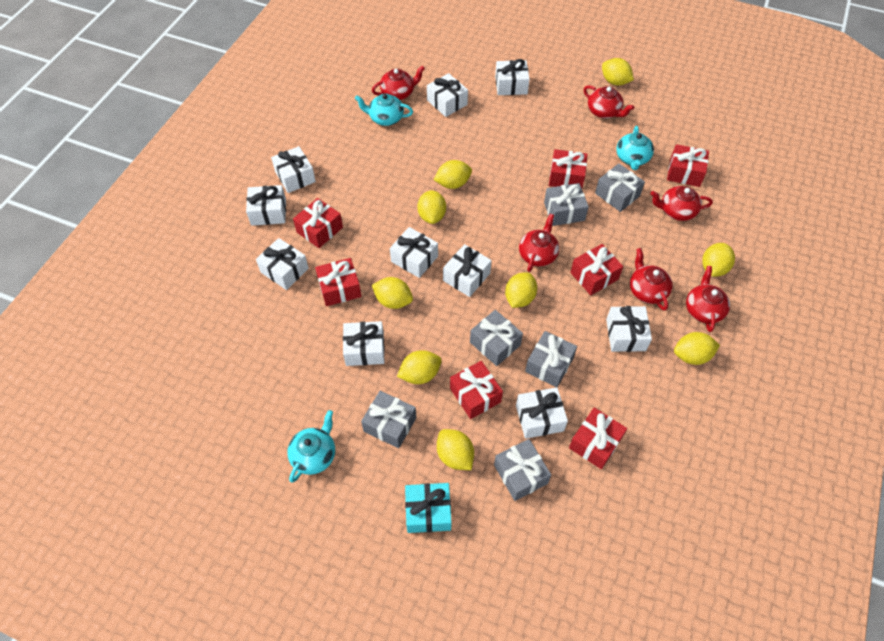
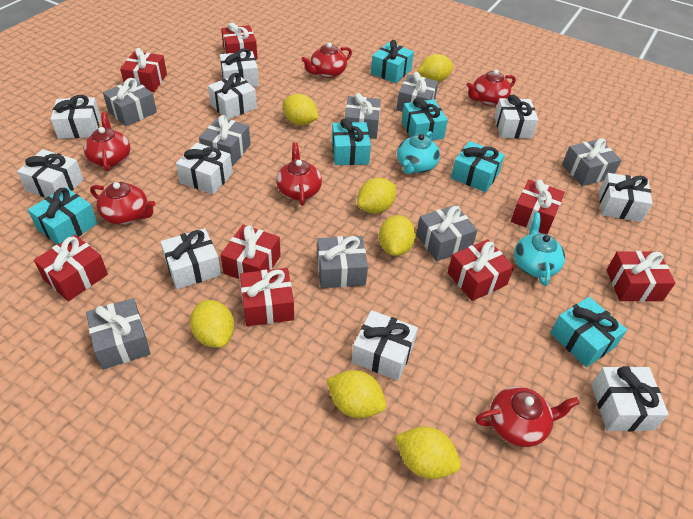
grey gift: [361,391,416,449] [470,310,523,366] [494,439,551,501] [525,331,577,387] [544,183,589,226] [595,164,645,212] = 6 -> [86,298,150,370] [103,78,157,126] [199,115,251,166] [317,236,368,288] [345,93,381,139] [396,72,438,112] [416,205,478,261] [562,138,621,186] = 8
red gift: [293,198,343,248] [315,258,361,306] [450,361,503,419] [549,149,588,188] [569,407,627,469] [570,244,623,295] [667,144,709,187] = 7 -> [34,235,108,301] [120,48,167,92] [221,22,257,60] [221,225,281,280] [240,268,294,326] [448,239,514,301] [511,179,565,235] [607,251,675,302] = 8
turquoise gift: [405,483,452,533] = 1 -> [28,187,98,245] [332,119,371,165] [371,40,414,83] [402,98,448,140] [451,141,505,192] [550,297,627,367] = 6
turquoise teapot: [287,410,335,483] [354,94,413,126] [616,126,654,170] = 3 -> [397,131,440,174] [514,213,565,286] = 2
yellow lemon: [372,277,413,309] [397,350,442,384] [417,190,446,224] [434,160,472,189] [437,429,474,470] [505,272,537,308] [602,58,634,86] [674,332,720,365] [702,243,735,277] = 9 -> [190,300,234,348] [282,94,318,125] [327,370,386,418] [357,178,396,214] [379,215,416,256] [395,426,461,479] [417,54,454,82] = 7

